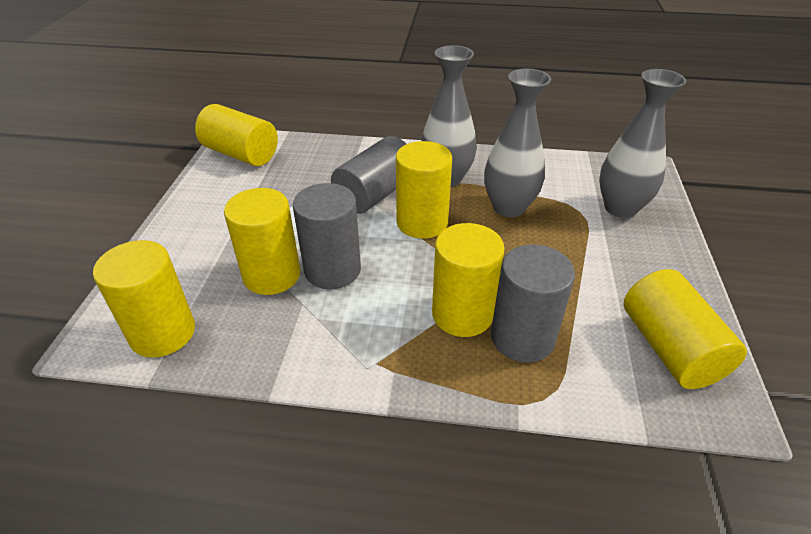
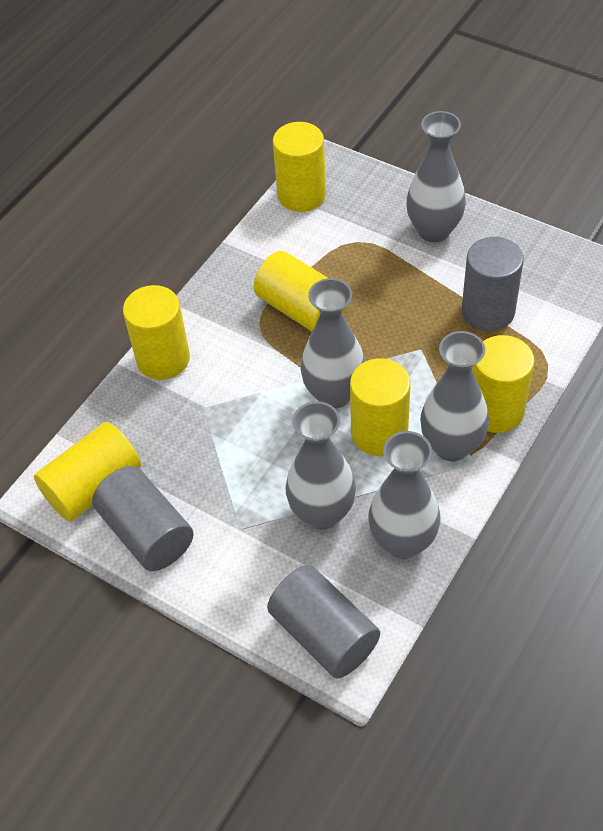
grey vase: [421,45,477,188] [484,68,551,217] [599,69,686,218] = 3 -> [285,401,356,529] [300,278,365,408] [368,431,441,559] [406,111,466,242] [420,331,489,461] = 5

